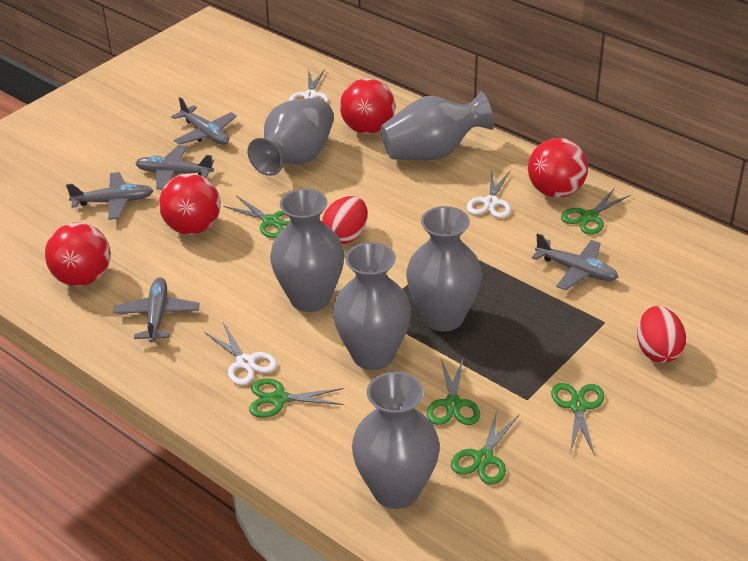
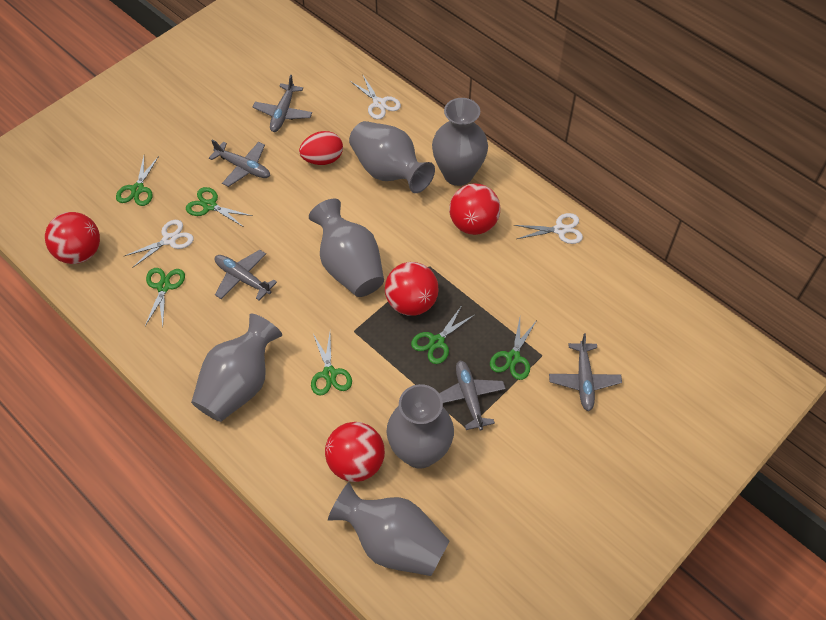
red egg: [322,196,368,244] [637,306,686,363] = 2 -> [299,131,343,165] = 1

